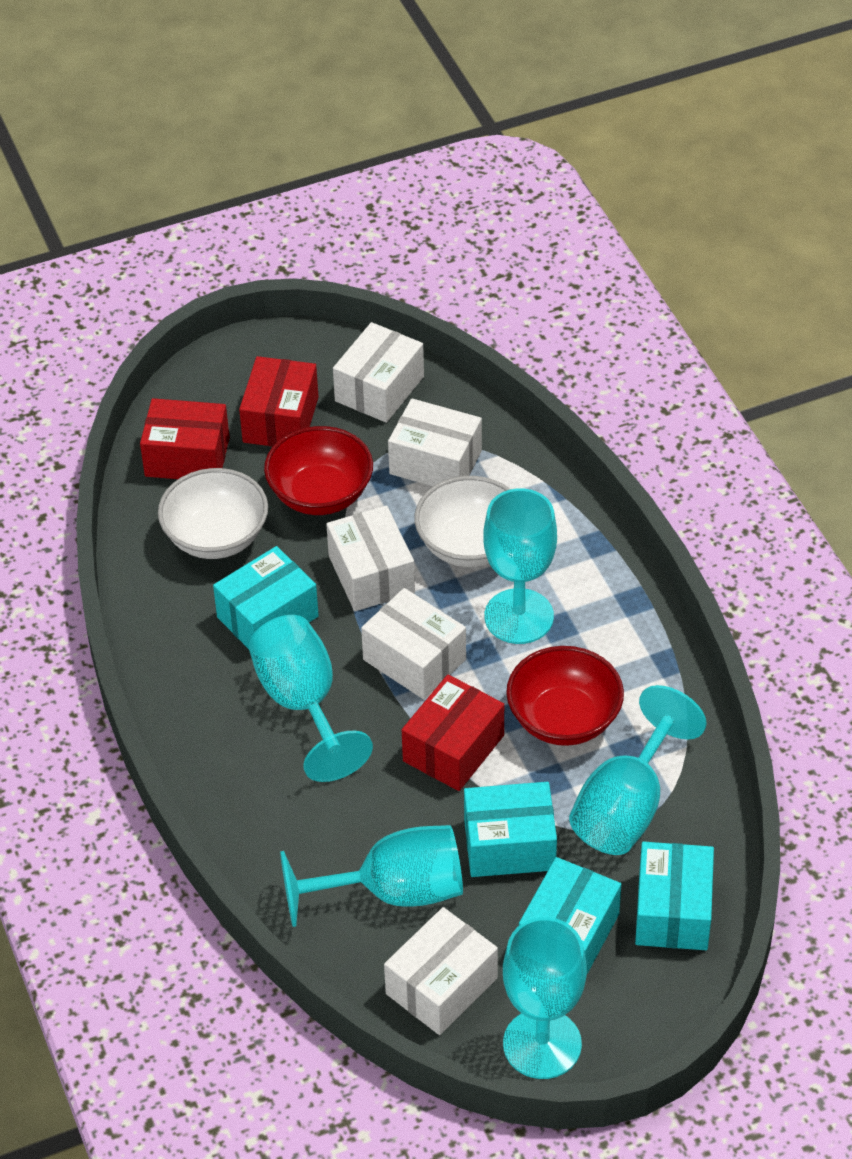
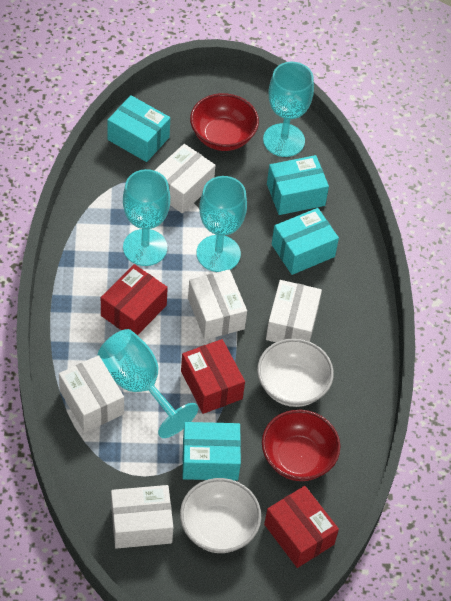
turquoise goblet: [249,615,373,782] [280,825,463,927] [483,488,557,644] [503,917,587,1079] [569,685,707,855] = 5 -> [98,329,198,438] [123,169,170,266] [197,176,247,272] [263,62,314,157] = 4

